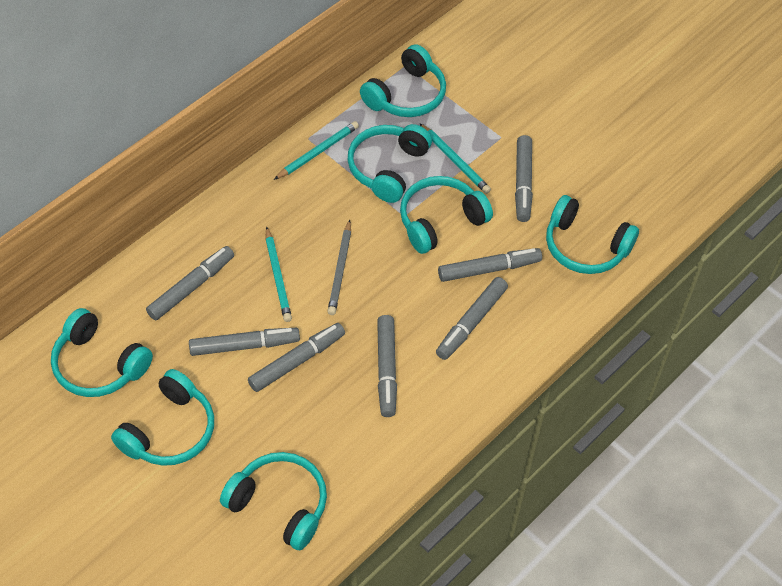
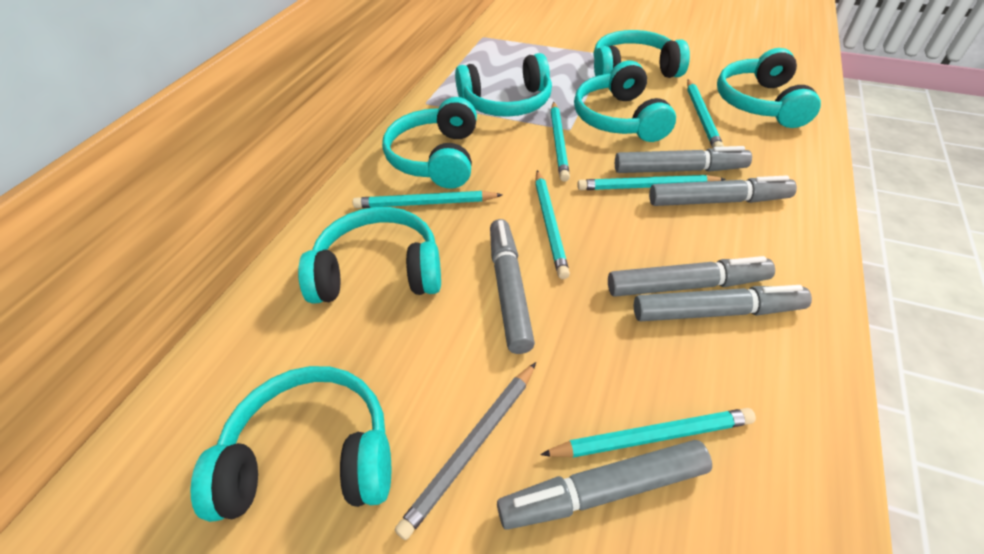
grey marker: [146,246,234,321] [189,328,300,356] [248,323,345,392] [377,315,397,417] [436,277,508,360] [438,248,542,282] [515,135,533,222] = 7 -> [490,219,535,354] [497,440,712,530] [608,256,775,297] [615,146,752,173] [634,285,812,321] [649,175,797,206] = 6
turquoise pencil: [265,226,292,322] [274,121,359,180] [420,123,491,194] = 3 -> [353,191,502,208] [535,170,570,279] [540,408,756,458] [551,101,570,182] [577,175,726,190] [687,79,724,148] = 6

